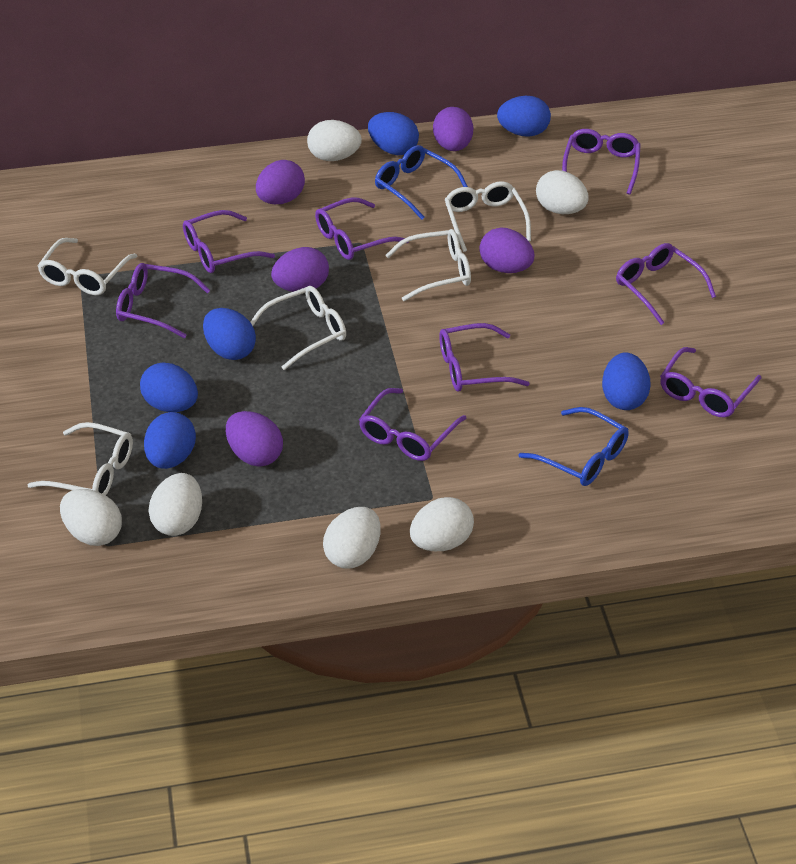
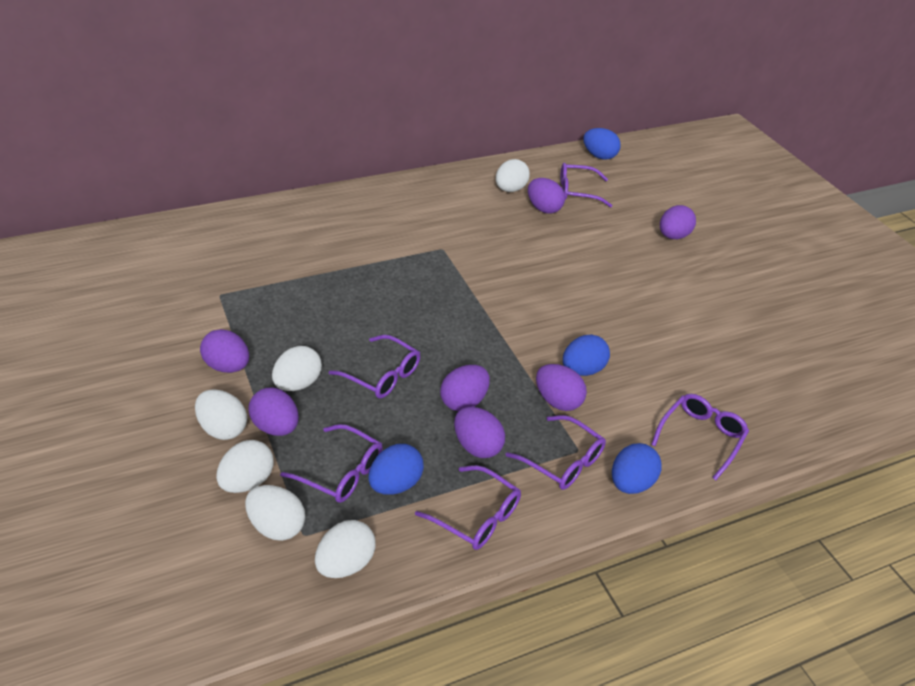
blue egg: [140,362,198,412] [144,412,196,469] [203,308,256,360] [368,112,419,155] [497,96,551,137] [602,352,651,410] = 6 -> [368,444,424,495] [563,334,610,376] [583,128,621,160] [612,443,662,494] = 4
blue glasses: [375,145,468,220] [519,407,629,486] = 2 -> none = 0
purple egg: [226,411,283,466] [256,160,305,204] [271,247,329,292] [433,107,473,151] [479,228,534,273] = 5 -> [200,329,249,373] [248,388,299,436] [440,365,490,411] [454,407,505,458] [528,178,565,214] [536,364,587,411] [660,205,696,239] = 7
purple glasses: [116,263,210,338] [183,210,275,273] [315,197,408,260] [359,388,467,461] [439,323,530,391] [562,129,641,195] [616,243,716,325] [660,347,761,417] = 8 -> [280,424,383,503] [329,335,420,398] [415,465,521,550] [505,415,606,490] [560,163,612,208] [651,394,749,480] = 6
white glasses: [28,422,133,495] [38,238,137,295] [250,286,346,370] [385,229,471,301] [445,181,531,252] = 5 -> none = 0

